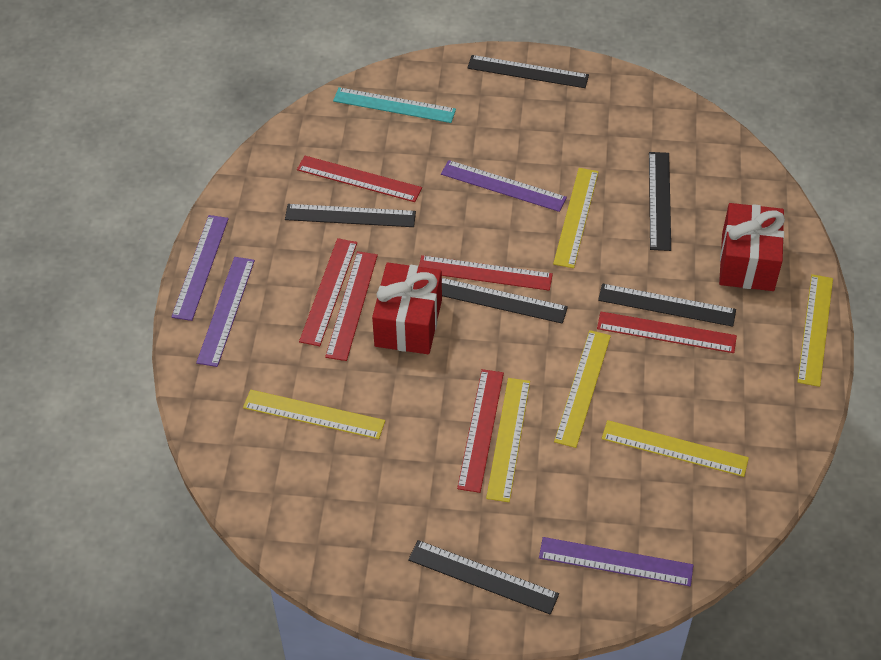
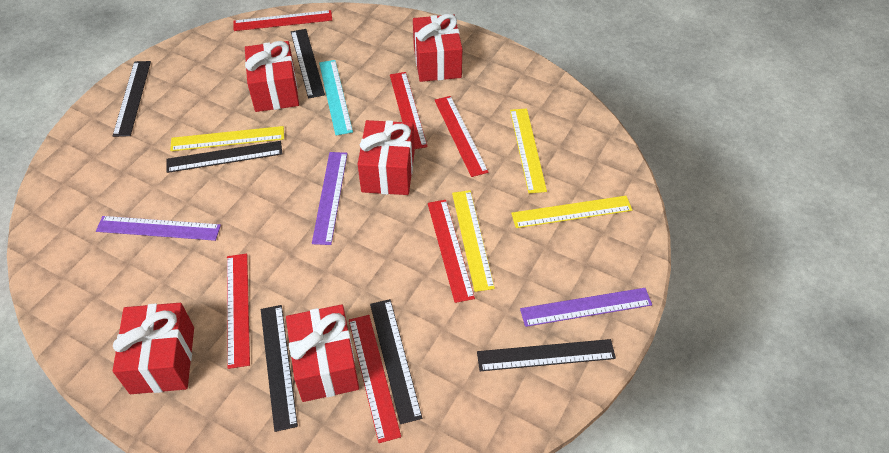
purple ruler: [171,215,229,321] [196,257,255,367] [441,160,567,212] [539,537,693,586] = 4 -> [96,216,221,241] [312,152,348,245] [520,288,652,327] = 3
red gift: [372,262,442,354] [719,203,785,291] = 2 -> [113,303,194,394] [245,41,299,112] [286,304,359,402] [358,120,415,195] [413,14,462,82] = 5
yellow ruler: [243,390,385,439] [486,378,530,502] [553,168,599,268] [554,330,611,448] [602,420,749,477] [797,274,833,387] = 6 -> [170,126,284,151] [452,190,495,292] [510,108,547,193] [511,196,632,228] = 4

